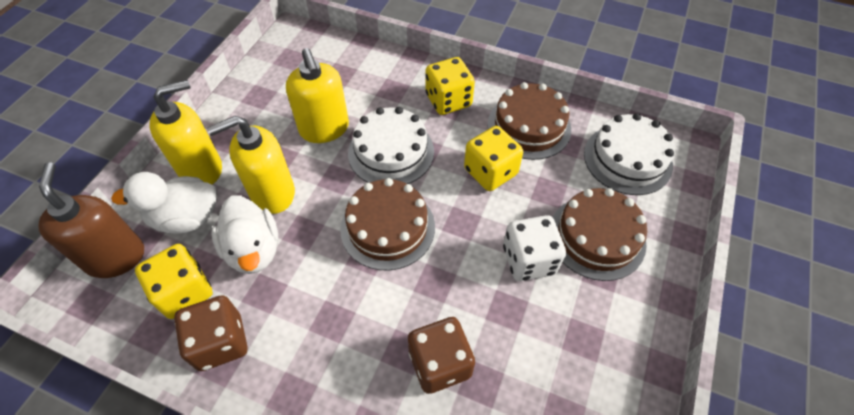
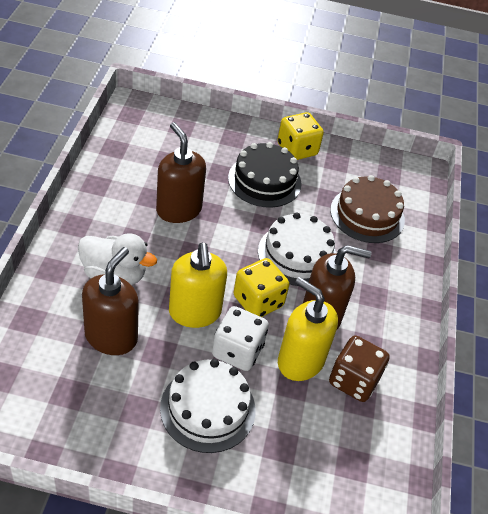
black cake: none = 0 -> [228,142,301,208] = 1
brown cake: [340,178,435,270] [488,82,571,160] [553,188,647,281] = 3 -> [330,175,405,243] = 1
brown dice: [174,295,248,371] [408,317,475,394] = 2 -> [329,335,390,402] = 1
brown soap dispenser: [38,162,144,278] = 1 -> [82,247,139,355] [156,122,206,223] [303,245,372,329] = 3
white duck: [111,172,217,234] [211,195,278,274] = 2 -> [78,234,157,285] = 1
yellow dice: [135,244,213,319] [425,57,475,115] [464,126,523,191] = 3 -> [233,258,289,317] [277,112,324,160] = 2
yellow soap dispenser: [150,80,222,184] [207,116,295,214] [286,48,349,143] = 3 -> [169,243,227,328] [278,277,338,381] = 2

